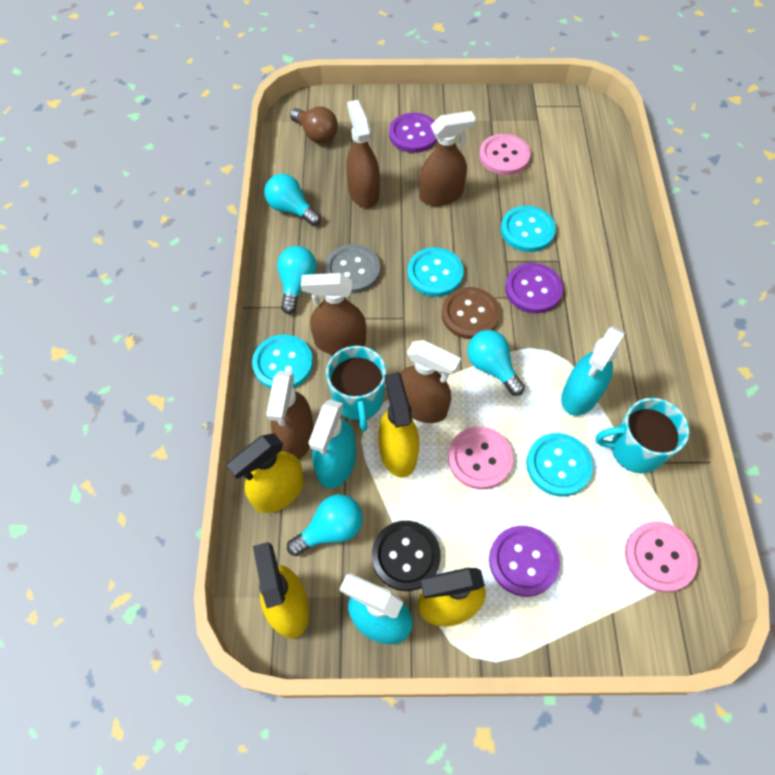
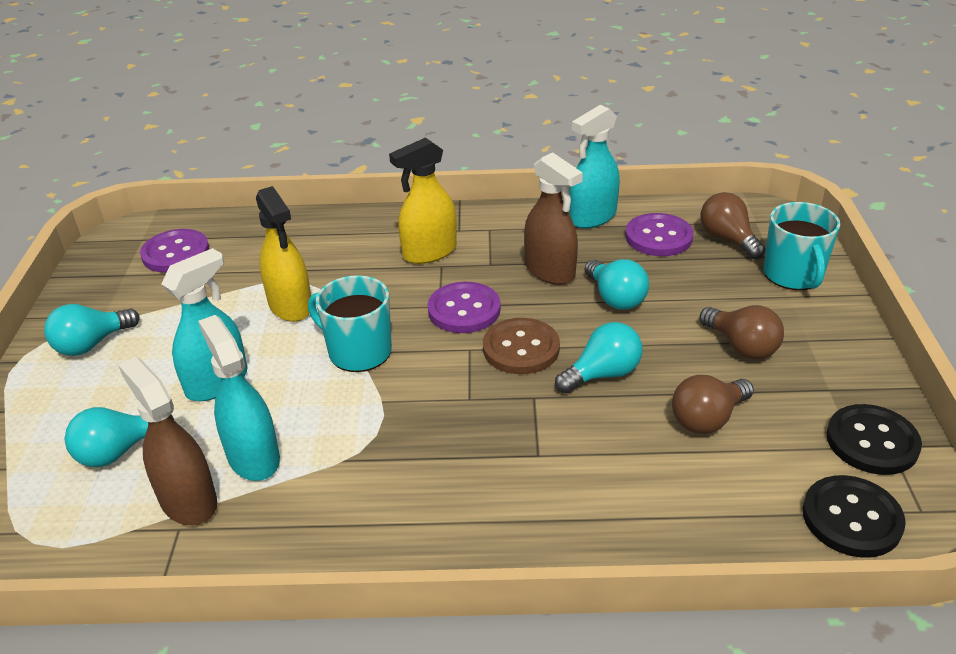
black button: [372,521,441,591] = 1 -> [803,475,906,558] [826,404,922,475] = 2
brown light bulb: [290,107,338,143] = 1 -> [672,375,754,434] [700,305,784,359] [701,192,765,259] = 3
brown spray bottle: [266,371,314,460] [301,273,366,355] [346,100,380,208] [400,340,461,423] [419,111,476,206] = 5 -> [118,357,217,525] [524,153,583,285] = 2
grey button: [324,244,380,293] = 1 -> none = 0
pink button: [448,427,513,490] [479,134,531,175] [625,522,698,592] = 3 -> none = 0
turquoise button: [252,334,313,389] [407,247,464,297] [501,206,556,252] [526,433,593,497] = 4 -> none = 0
yellow spray bottle: [227,434,304,513] [253,542,309,639] [378,372,419,478] [418,568,486,626] = 4 -> [256,186,311,322] [389,138,457,264] = 2

